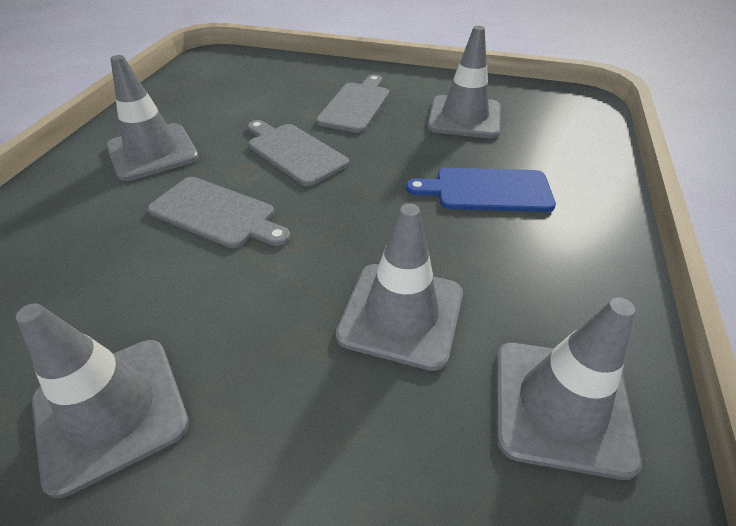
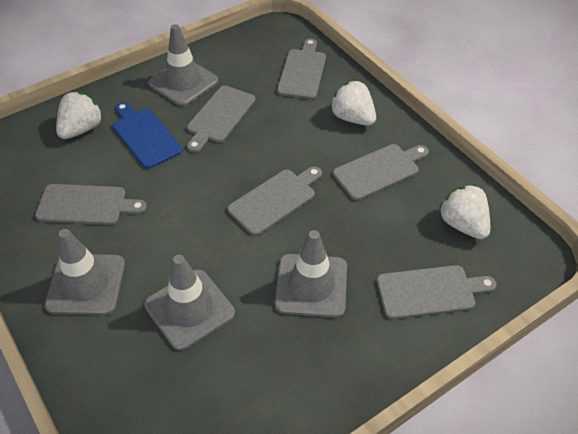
grey cutting board: [148,177,290,248] [248,120,349,186] [316,75,389,133] = 3 -> [35,184,147,225] [187,86,255,153] [228,166,322,236] [277,38,326,99] [333,144,429,200] [377,265,497,319] = 6
grey traffic cone: [16,303,189,499] [106,55,199,181] [336,203,463,371] [427,26,501,138] [496,297,642,480] = 5 -> [45,229,125,315] [144,255,235,351] [148,24,218,106] [275,230,347,318] = 4
white strawberry: none = 0 -> [56,92,103,139] [330,81,376,126] [439,185,490,239] = 3

